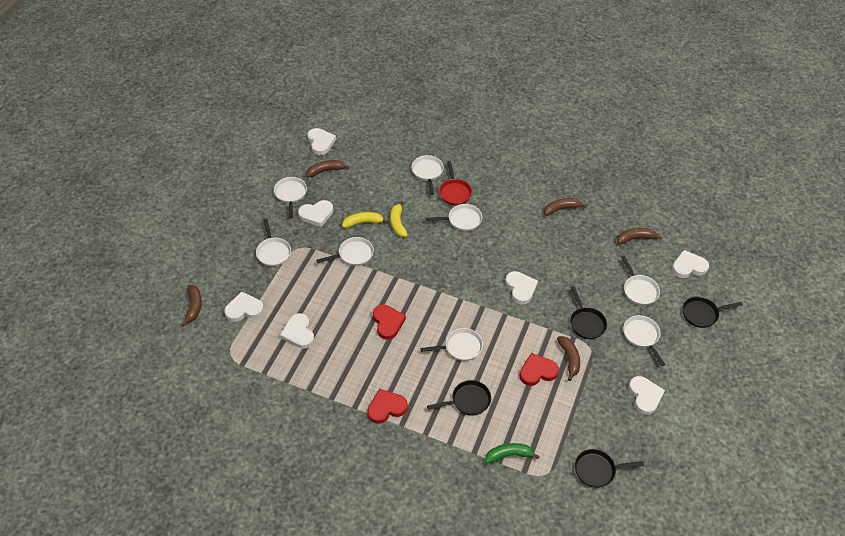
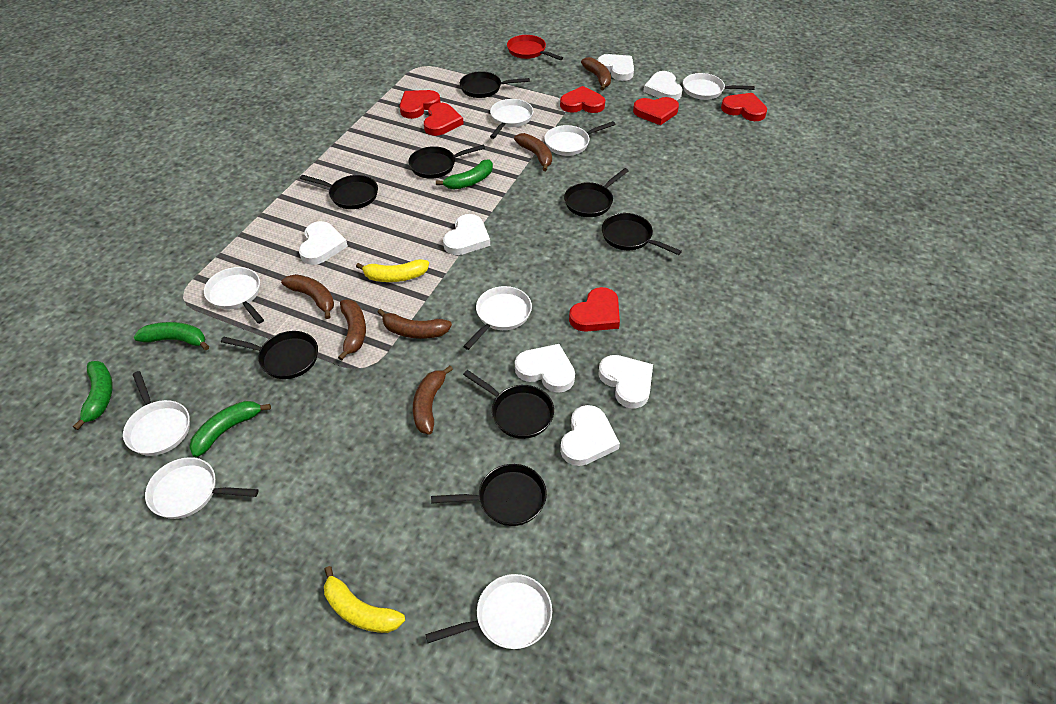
black pan: [427,380,491,415] [570,286,607,339] [575,449,644,488] [683,296,743,328] = 4 -> [221,331,318,379] [300,175,378,209] [408,145,485,179] [431,464,547,526] [460,71,530,98] [463,370,554,439] [564,168,629,217] [602,213,682,255] = 8
brown banana: [181,285,202,326] [306,160,350,177] [544,198,587,216] [557,336,580,381] [617,228,662,244] = 5 -> [281,274,334,319] [338,300,366,361] [377,309,452,339] [413,366,453,435] [514,133,552,171] [581,57,611,90] = 6
green banana: [485,443,540,464] = 1 -> [73,361,113,430] [134,322,209,350] [189,401,271,457] [436,160,493,190] = 4
red heart: [367,389,408,424] [373,305,406,340] [519,353,559,386] = 3 -> [400,90,441,119] [424,103,464,136] [560,86,605,113] [569,287,620,332] [633,97,679,125] [721,93,767,121] = 6

